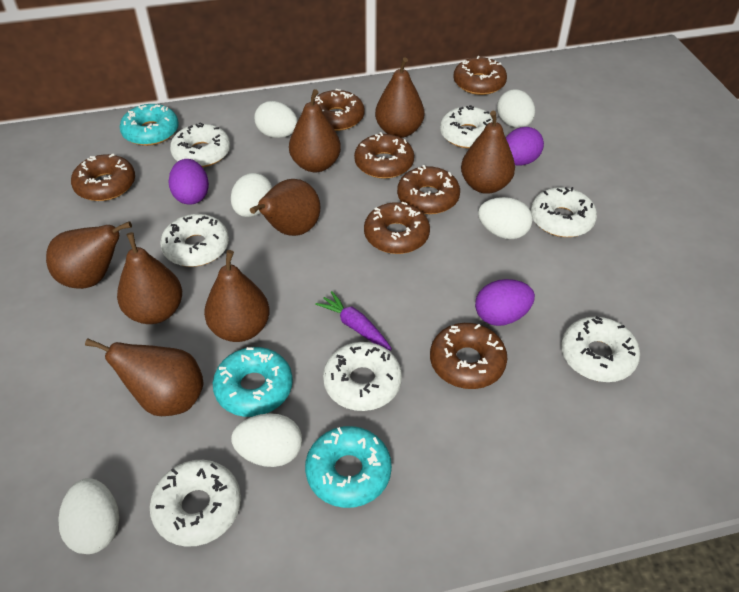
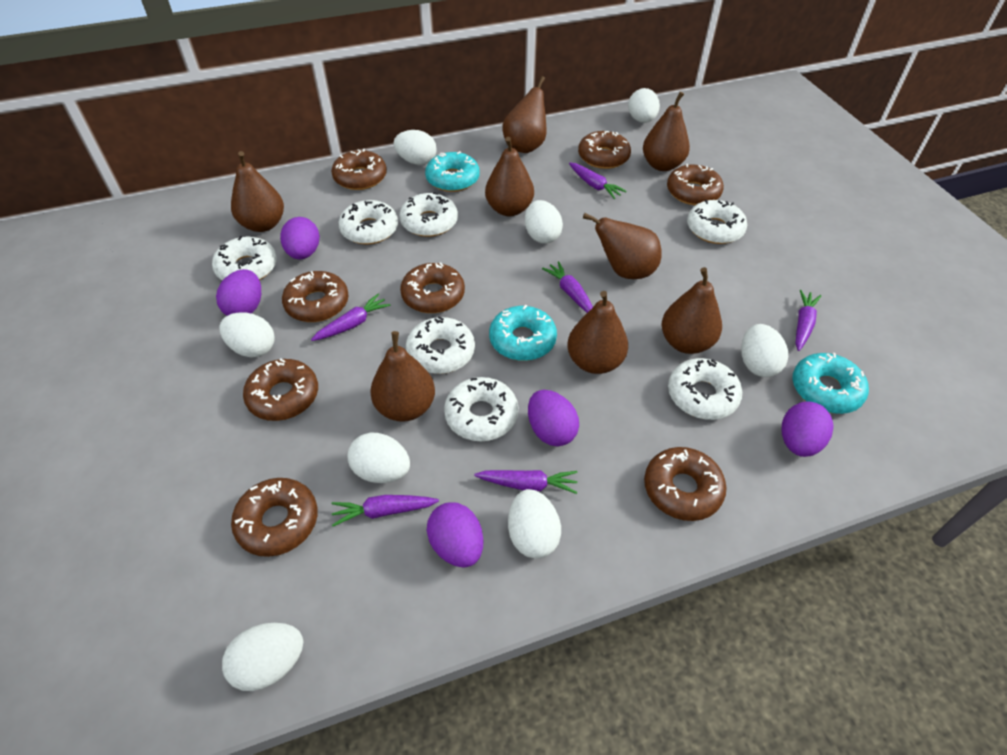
brown donut: [71,154,135,201] [314,89,364,131] [354,132,414,179] [364,202,430,254] [397,165,460,214] [430,323,507,389] [454,56,507,95] = 7 -> [231,478,318,557] [243,359,318,421] [282,271,349,322] [331,149,387,190] [400,262,465,313] [578,131,631,169] [644,447,727,521] [667,164,724,205] = 8
purple carrot: [315,291,392,350] = 1 -> [311,294,391,341] [332,495,439,526] [474,470,578,494] [542,261,593,313] [569,163,626,199] [795,290,821,351] = 6
purple egg: [169,159,209,205] [475,279,535,326] [506,127,544,166] = 3 -> [216,269,261,316] [280,217,320,259] [427,502,484,568] [528,390,579,446] [782,401,834,457] = 5
white egg: [58,478,119,554] [231,173,272,217] [231,413,302,467] [254,101,298,138] [478,197,533,239] [497,89,535,128] = 6 -> [219,312,275,358] [222,623,303,691] [347,432,410,483] [394,130,437,165] [508,489,561,559] [525,200,563,244] [628,88,660,123] [741,324,788,377] = 8

